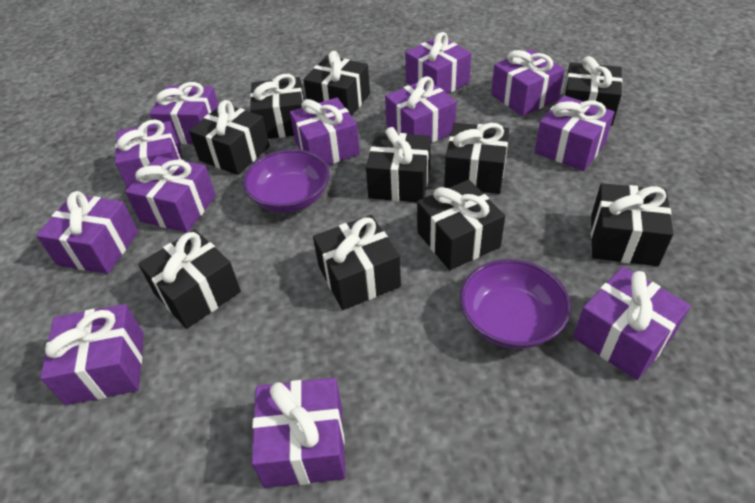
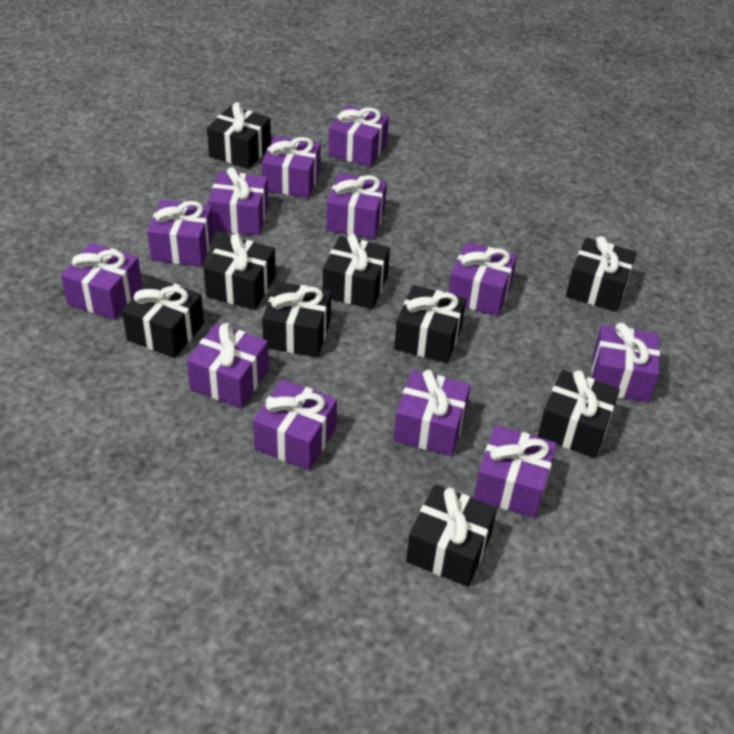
black gift: [138,229,241,329] [189,100,270,175] [250,74,304,139] [303,51,370,116] [313,215,401,310] [366,127,431,202] [417,180,505,270] [444,123,509,194] [563,56,623,126] [591,183,673,266] = 10 -> [122,277,204,358] [203,233,276,310] [207,102,271,169] [262,282,331,357] [323,234,390,309] [394,285,466,363] [406,485,497,587] [537,369,620,458] [566,236,637,312] = 9
purple bowl: [243,149,330,213] [460,259,571,349] = 2 -> none = 0

